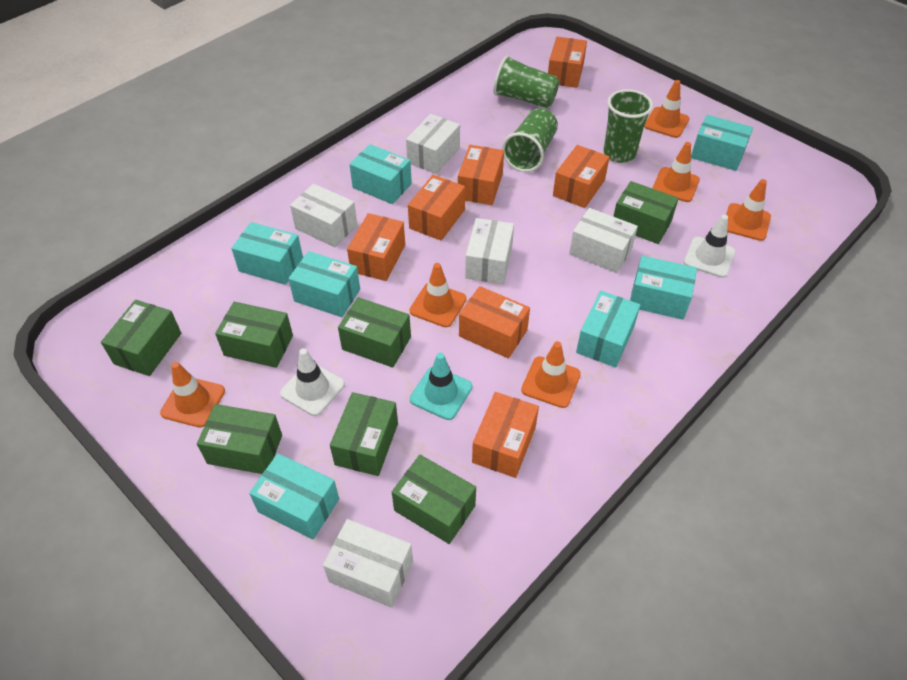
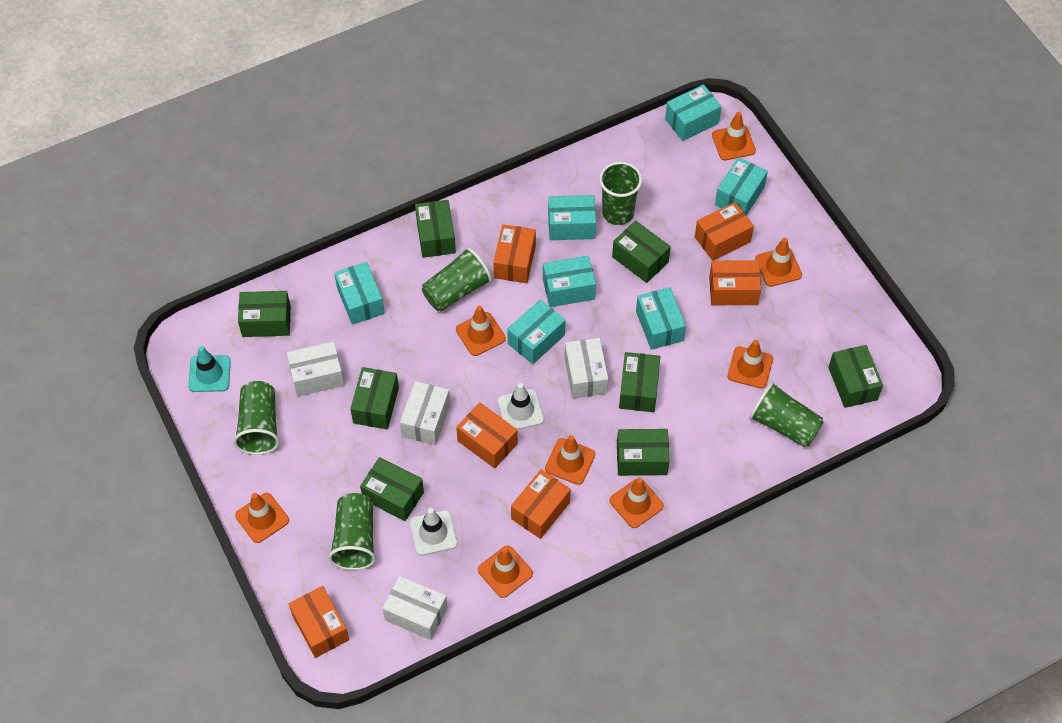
green box: [101,300,181,376] [197,404,282,474] [215,302,293,368] [330,392,398,476] [338,297,411,368] [392,455,476,544] [613,181,679,244] = 7 -> [238,291,291,337] [350,367,399,429] [360,457,424,521] [415,200,456,258] [612,220,671,283] [617,429,670,476] [619,352,660,412] [828,345,883,408] = 8
green cup: [493,55,559,108] [502,108,558,172] [603,89,653,163] = 3 -> [233,381,280,455] [328,493,376,570] [422,247,492,312] [599,161,642,225] [749,381,824,448] = 5
orange box: [347,213,405,281] [408,175,465,241] [458,145,504,205] [459,286,530,359] [472,392,539,478] [548,37,587,88] [553,145,610,208] = 7 -> [289,586,349,658] [456,402,518,469] [493,224,536,283] [511,469,571,539] [695,202,754,261] [709,260,761,305] = 6
orange traffic cone: [160,362,225,428] [410,263,467,327] [521,341,581,408] [644,80,690,138] [652,142,700,202] [726,179,771,241] = 6 -> [235,493,289,543] [456,306,506,356] [478,546,533,598] [545,435,595,485] [610,478,664,528] [712,112,756,160] [727,340,773,389] [755,238,802,287] = 8
white box: [290,184,357,247] [323,519,413,608] [406,114,460,174] [465,218,514,284] [569,208,638,273] = 5 -> [287,341,344,396] [382,576,448,640] [400,381,450,445] [564,338,608,398] = 4

